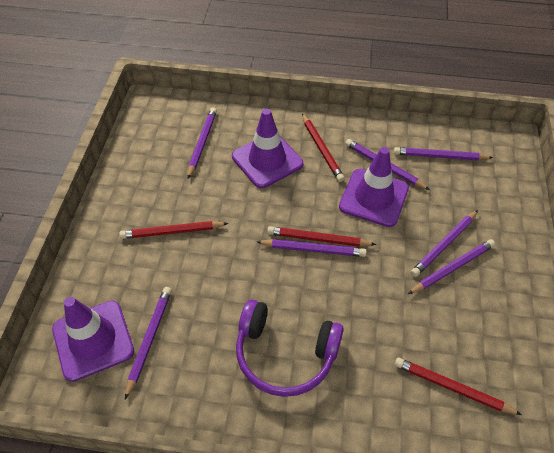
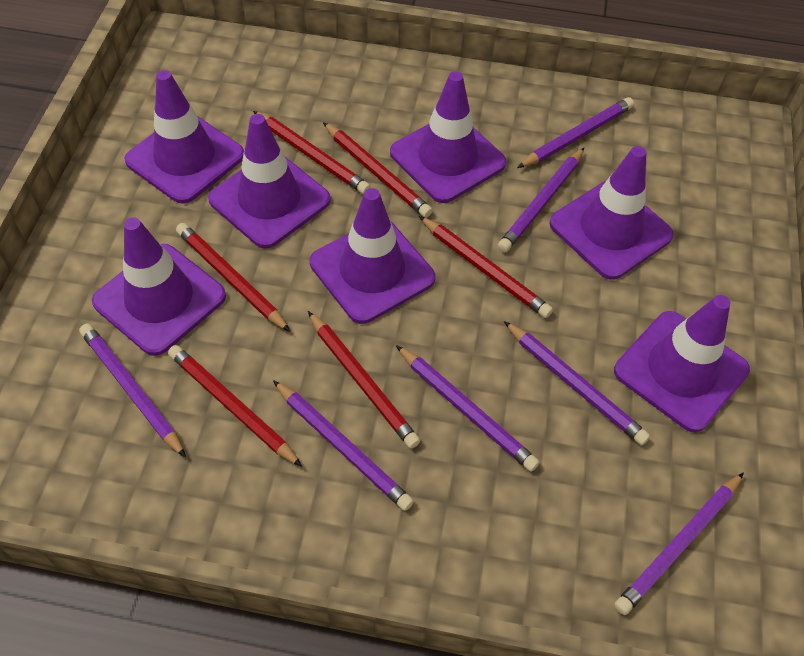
purple headphones: [236,299,344,397] = 1 -> none = 0
purple traffic cone: [52,297,134,382] [232,109,303,188] [339,147,409,227] = 3 -> [92,217,226,356] [124,70,244,204] [208,114,331,249] [310,188,436,324] [390,71,506,203] [549,146,674,280] [614,295,750,432] = 7
red pencil: [119,221,228,239] [267,226,376,247] [302,114,345,182] [395,358,522,415] = 4 -> [168,345,302,467] [176,223,291,332] [253,111,371,194] [308,311,420,449] [323,122,433,218] [419,216,553,318] = 6

